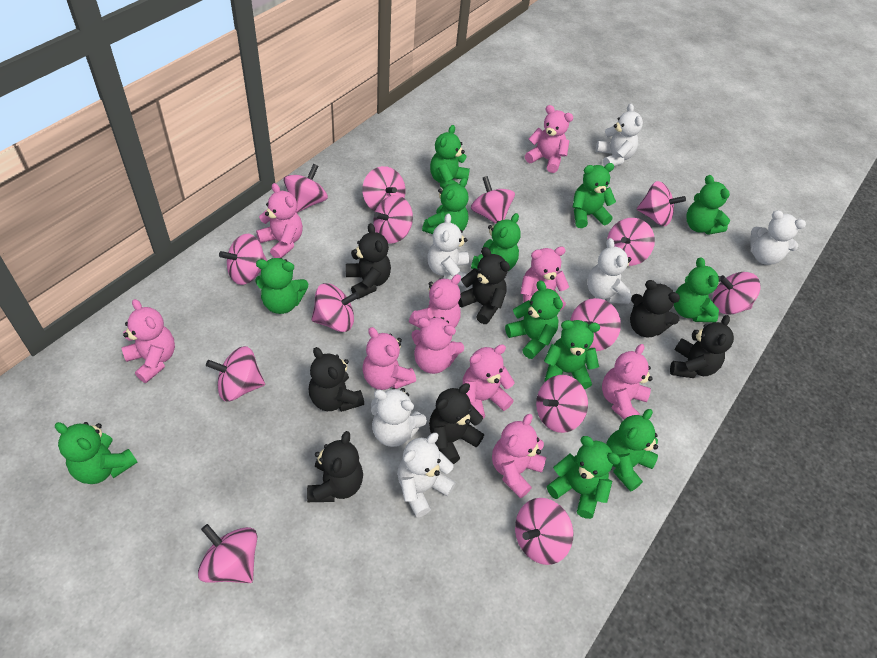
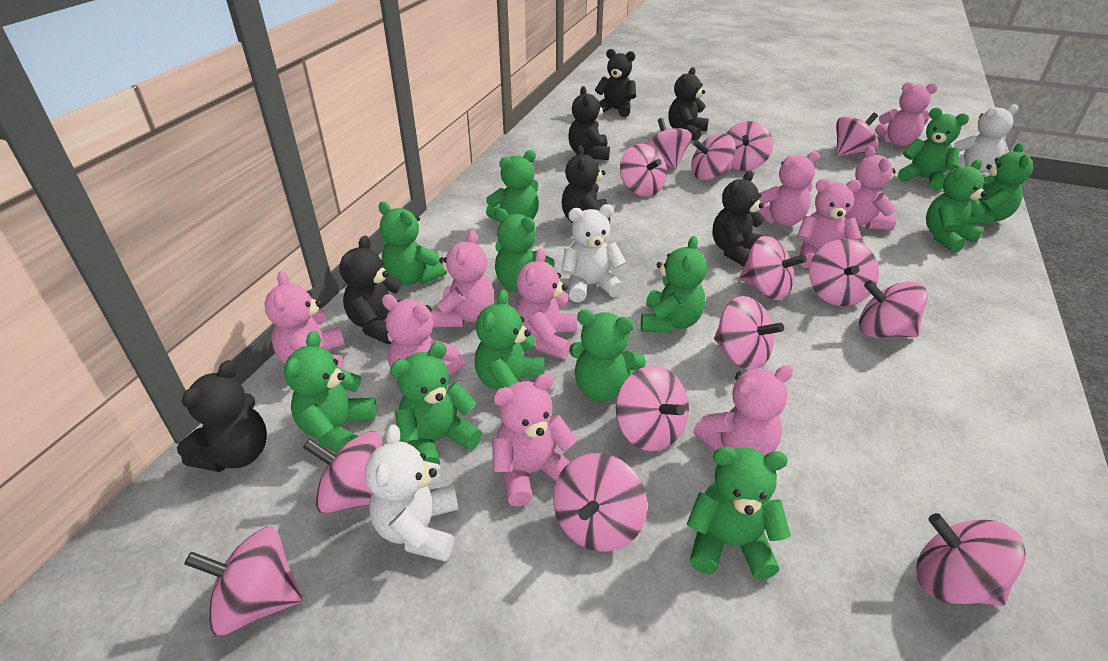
white teddy bear: [371,388,427,447] [397,433,456,517] [427,213,469,286] [587,238,632,304] [596,104,643,167] [750,210,806,265] = 6 -> [365,424,458,561] [561,204,626,302] [954,104,1018,172] = 3

